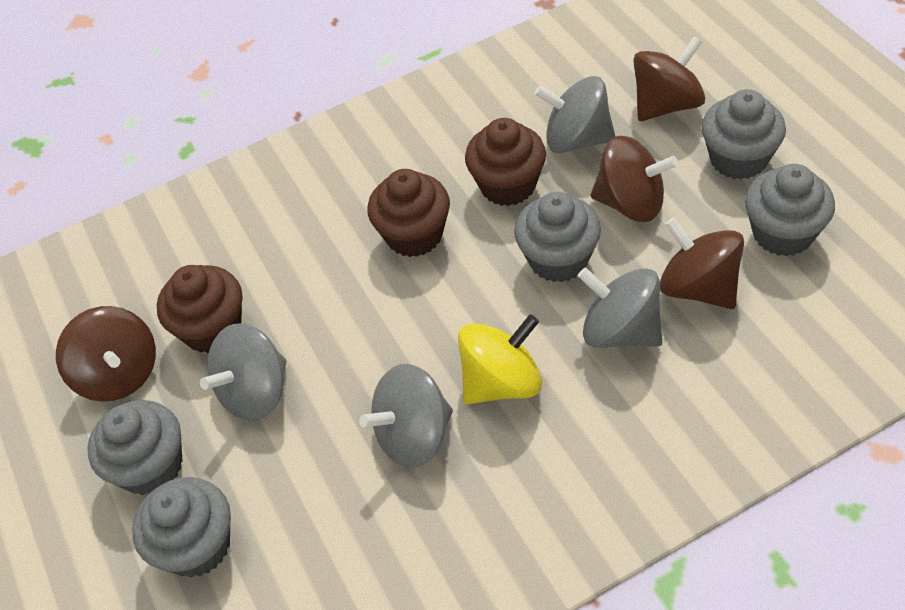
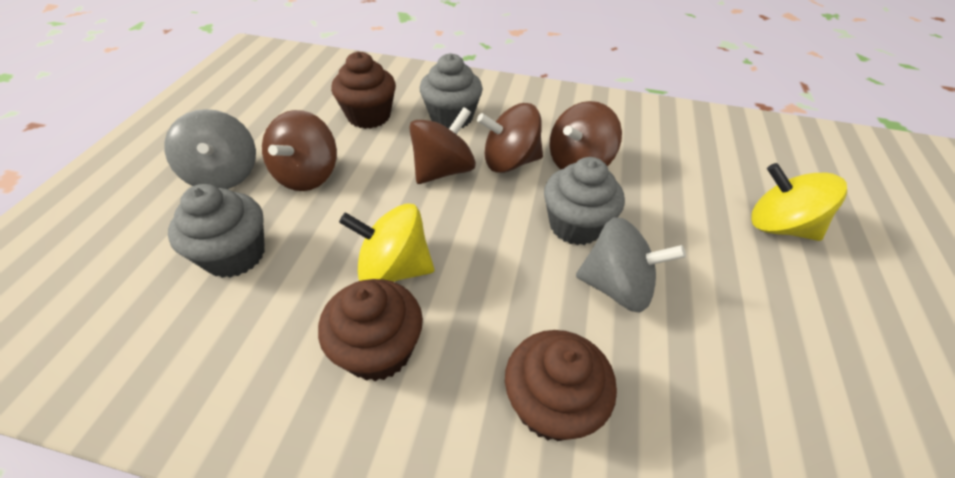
grey cupcake: [87,400,182,495] [132,477,231,578] [514,192,601,282] [701,89,786,180] [745,164,835,256] = 5 -> [168,184,265,278] [420,53,483,129] [544,157,625,245] = 3
grey spinning top: [200,323,286,421] [359,364,453,468] [535,76,616,153] [578,267,662,348] = 4 -> [164,109,256,189] [576,217,686,313] = 2
yellow spinning top: [458,314,542,404] = 1 -> [339,203,434,282] [751,163,847,241] = 2

